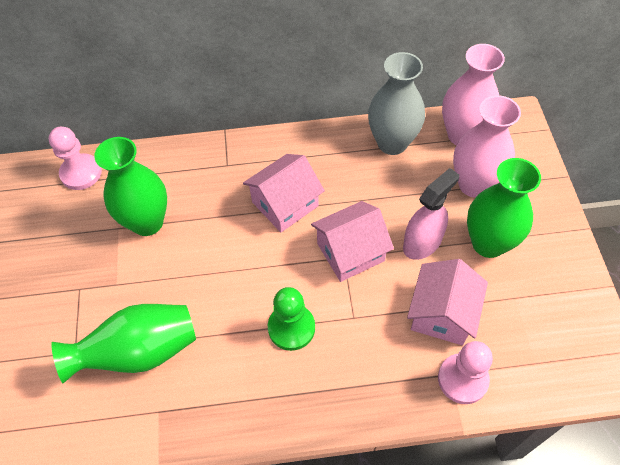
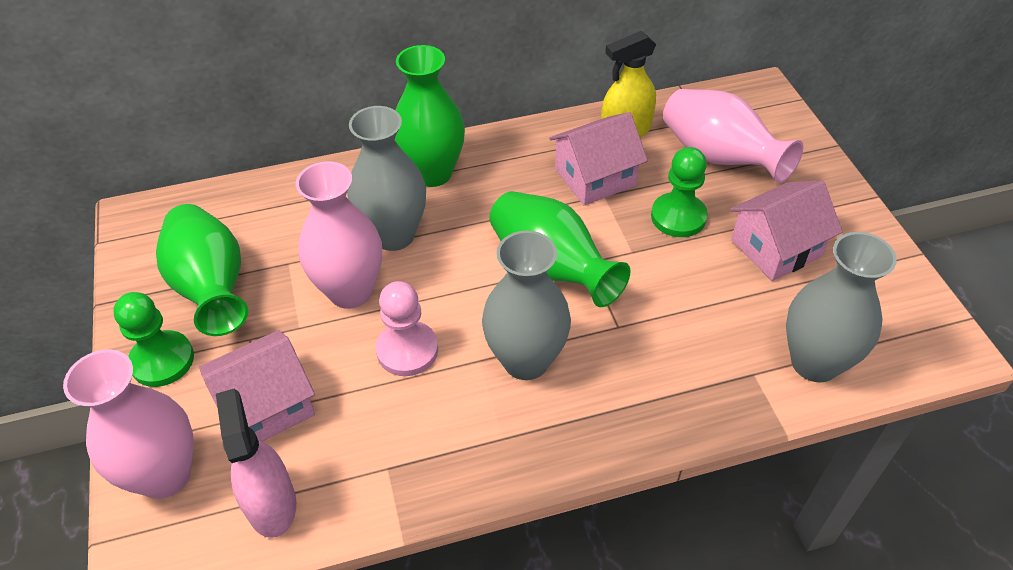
green pawn: [268,287,315,351] = 1 -> [113,292,194,387] [651,147,708,237] = 2
grey vase: [368,52,425,155] = 1 -> [348,106,426,251] [482,230,571,380] [786,232,897,382] = 3
pink pawn: [49,127,102,190] [438,341,493,404] = 2 -> [376,281,438,376] = 1
pink vase: [442,44,505,145] [453,95,521,198] = 2 -> [63,350,193,499] [296,161,382,309] [663,89,803,183] = 3
yellow spray bottle: none = 0 -> [601,31,656,137] = 1

